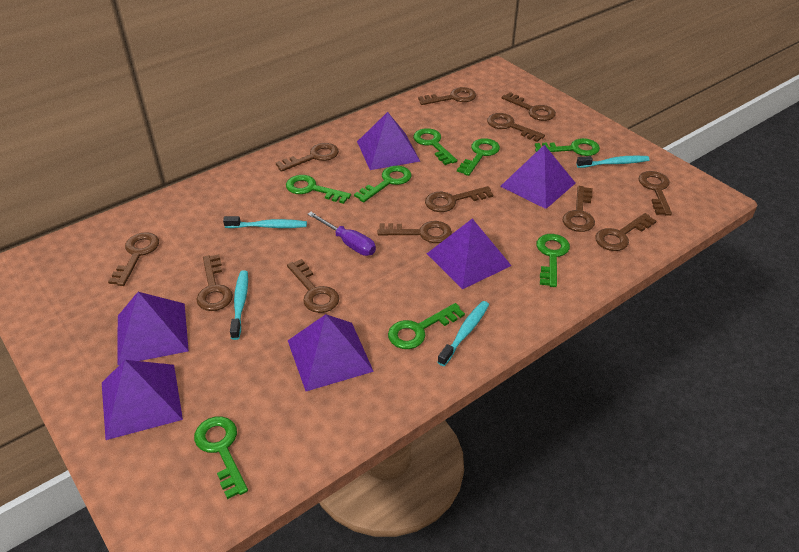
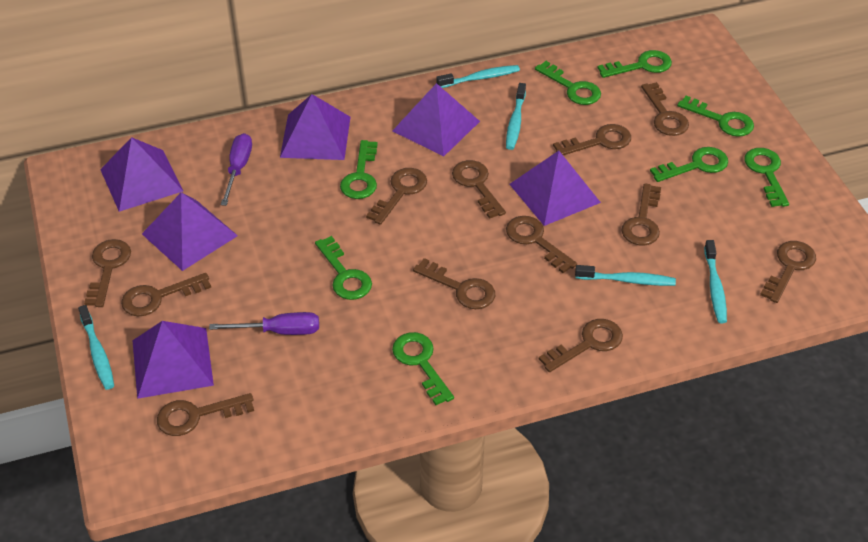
purple screwdriver: [307,212,376,256] = 1 -> [209,312,319,335] [221,133,252,206] = 2
turquoise toothbrush: [223,216,307,228] [230,270,248,340] [438,301,489,366] [576,156,650,168] = 4 -> [78,305,114,390] [436,65,520,88] [506,83,526,150] [575,265,676,286] [704,240,727,323] = 5

